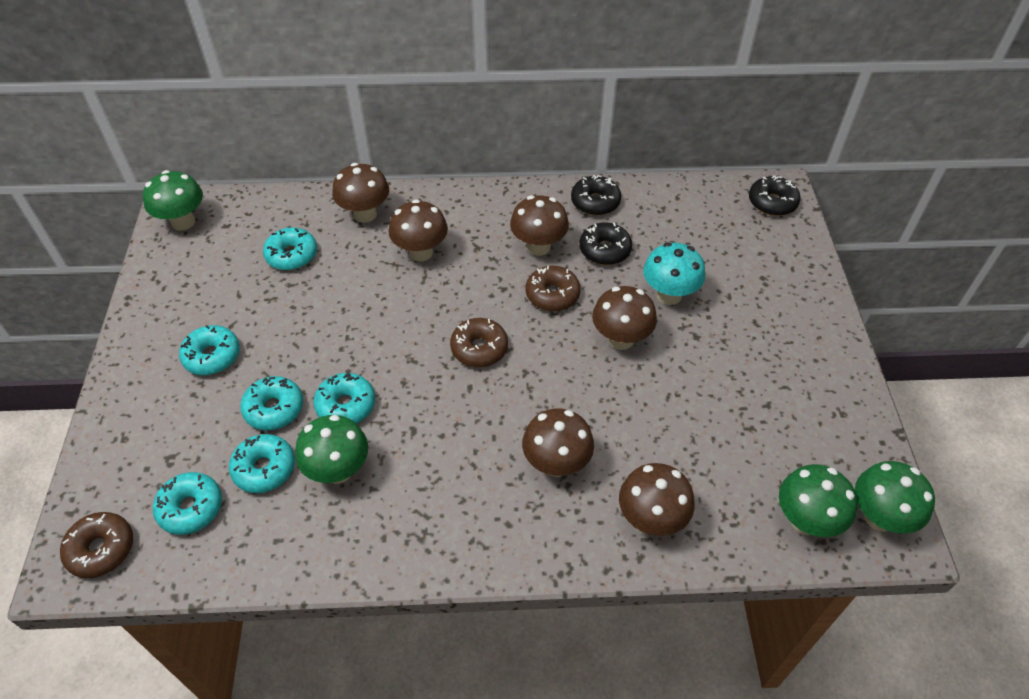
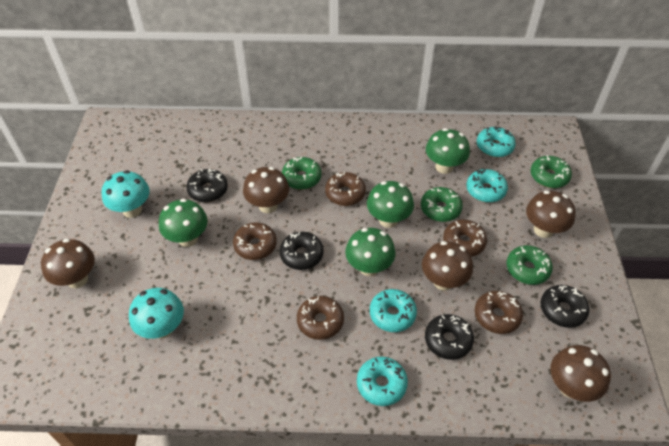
black donut: [571,175,621,215] [579,222,632,265] [749,175,801,216] = 3 -> [186,169,228,202] [280,232,324,270] [425,314,474,360] [540,285,589,328] = 4
brown donut: [60,512,133,578] [450,318,508,367] [526,266,581,311] = 3 -> [233,222,277,260] [297,296,344,340] [325,172,366,206] [443,220,487,257] [475,291,523,334] = 5
brown mushroom: [332,163,389,223] [389,199,448,261] [510,195,569,256] [522,409,594,477] [592,286,657,350] [619,463,695,536] = 6 -> [41,239,95,288] [243,167,289,213] [422,241,473,290] [526,190,576,238] [551,345,611,402] = 5
green donut: none = 0 -> [282,156,322,190] [421,187,463,222] [507,245,553,285] [531,155,572,188] = 4
turquoise donut: [153,472,222,535] [179,325,240,375] [229,434,295,493] [240,376,303,430] [263,227,317,270] [313,372,375,424] = 6 -> [357,357,408,406] [370,289,417,332] [466,169,508,203] [477,126,516,157] = 4
turquoise mushroom: [643,242,705,305] = 1 -> [102,170,150,218] [129,288,184,339] = 2

